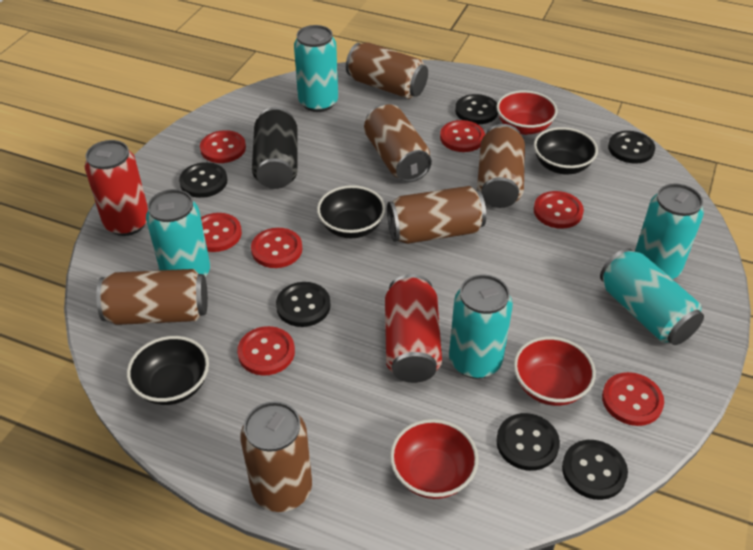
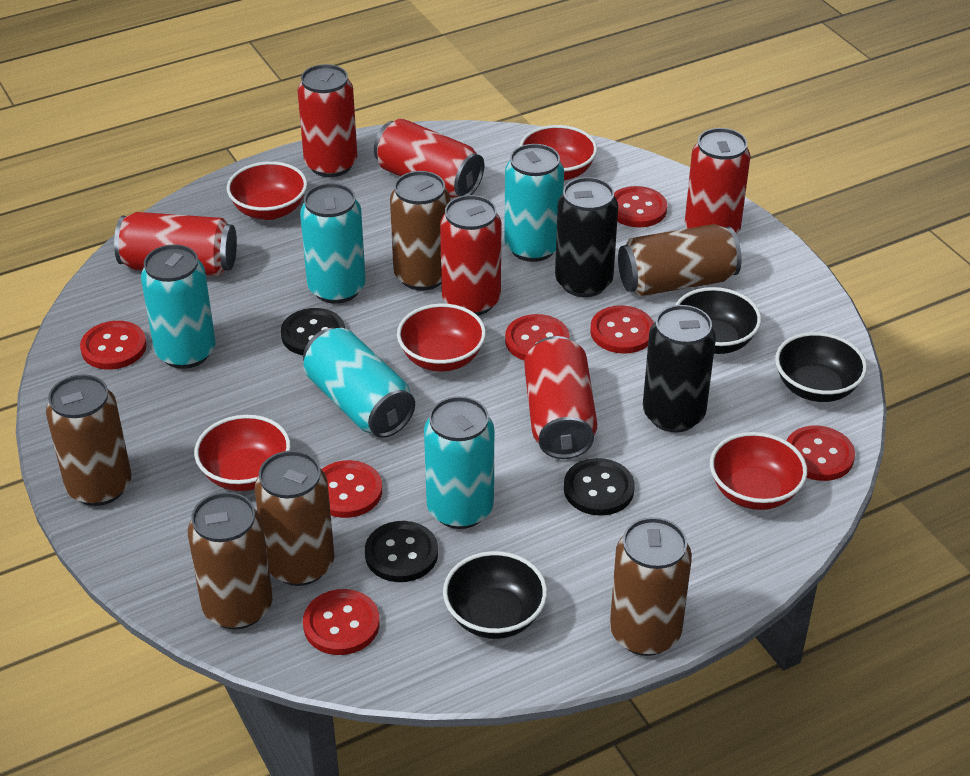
black button: [179,162,228,198] [276,282,331,327] [455,94,498,124] [496,413,560,471] [562,440,628,500] [608,131,655,164] = 6 -> [281,308,345,355] [365,521,438,582] [564,458,635,516] = 3
black can: [252,107,298,189] = 1 -> [555,177,618,297] [643,305,716,432] = 2
red bowl: [390,419,479,499] [496,90,557,135] [514,336,596,406] = 3 -> [194,415,291,491] [227,161,307,220] [397,304,486,371] [519,125,597,181] [710,432,807,510] = 5
red can: [85,140,148,236] [385,274,442,383] = 2 -> [114,212,237,276] [297,64,357,177] [374,118,484,198] [440,195,501,316] [524,336,597,459] [685,128,750,234] = 6

